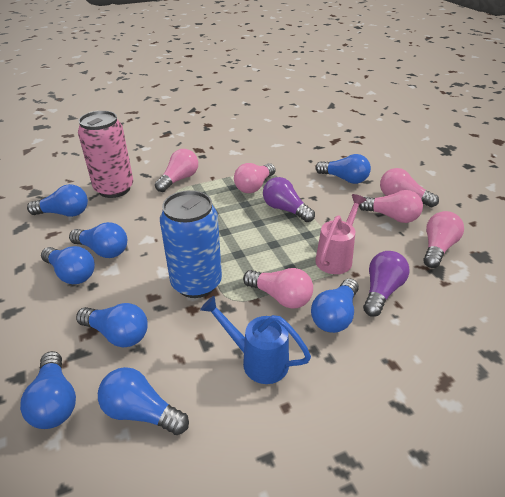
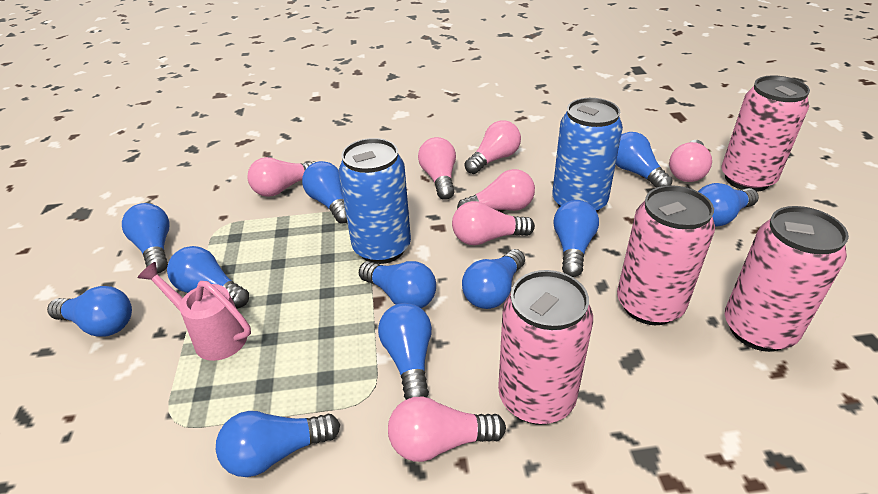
blue can: [160,190,222,298] = 1 -> [339,138,411,264] [552,98,623,212] = 2
blue light bulb: [20,351,76,429] [27,184,88,217] [41,246,95,284] [69,222,127,258] [76,303,148,347] [98,367,189,435] [311,278,359,333] [315,154,371,184] = 8 -> [47,286,132,337] [122,203,170,273] [167,246,249,308] [216,411,340,477] [302,161,347,224] [359,261,436,308] [378,303,432,400] [462,249,525,309] [553,200,599,277] [616,132,673,187] [698,183,759,227] = 11
blue watering can: [200,296,311,384] = 1 -> none = 0
pink can: [78,111,133,198] = 1 -> [498,270,593,425] [617,185,715,325] [722,75,810,192] [725,206,849,352] = 4
pink light bulb: [155,149,198,192] [234,163,275,193] [243,268,313,309] [359,190,423,223] [380,168,439,207] [424,211,464,268] = 6 -> [247,157,315,197] [388,396,506,462] [418,137,456,200] [452,201,535,245] [457,169,535,211] [464,120,521,174] [669,140,712,182] = 7
purple light bulb: [263,177,315,222] [363,251,409,317] = 2 -> none = 0

